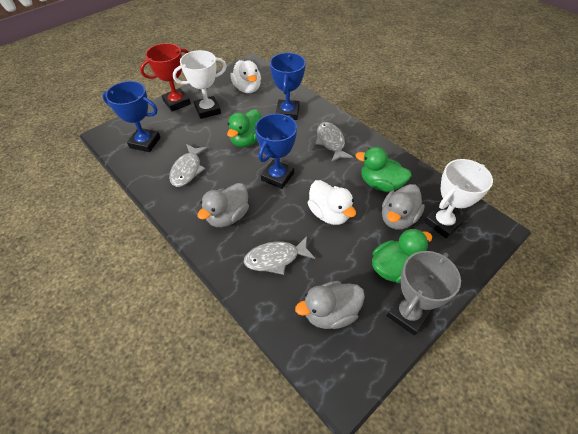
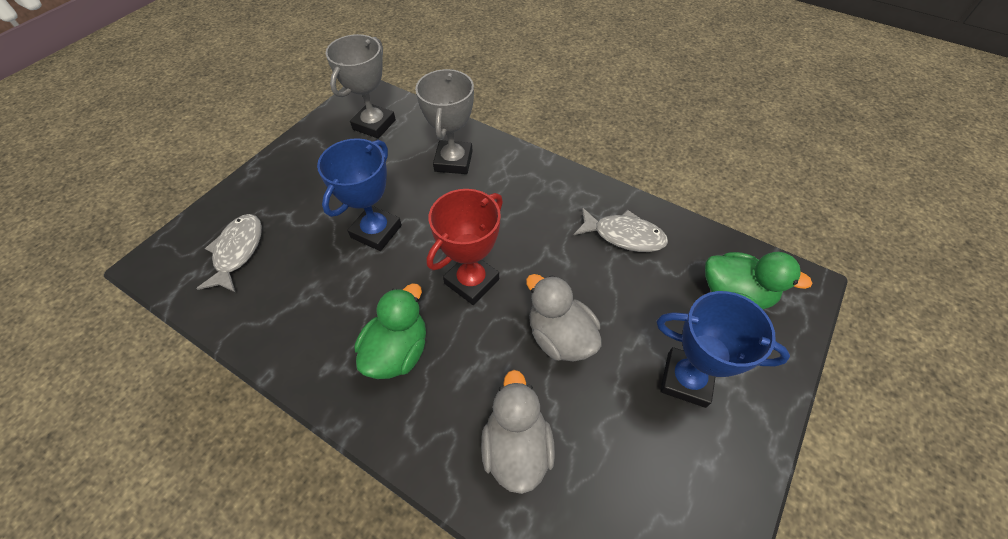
blue trophy: [102,81,161,152] [255,114,297,189] [270,53,306,120] = 3 -> [317,138,402,251] [657,291,790,408] = 2
green duck: [227,109,262,147] [356,147,412,192] [372,229,432,283] = 3 -> [355,283,426,379] [705,252,813,309] = 2
grey duck: [197,183,249,227] [295,281,365,329] [382,184,425,230] = 3 -> [481,370,555,494] [526,274,602,361] = 2
grey fish: [169,144,208,187] [244,236,315,275] [315,122,353,162] = 3 -> [196,214,262,293] [574,207,668,252] = 2
grey trophy: [387,251,461,335] = 1 -> [325,34,396,139] [415,69,474,174] = 2
white duck: [230,60,261,93] [308,180,356,225] = 2 -> none = 0
white trophy: [173,50,227,119] [424,159,493,239] = 2 -> none = 0

